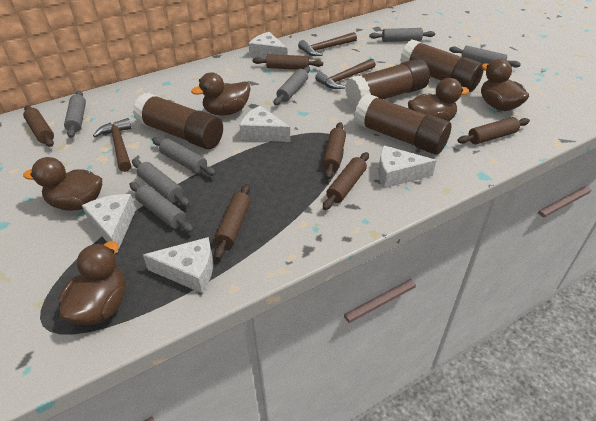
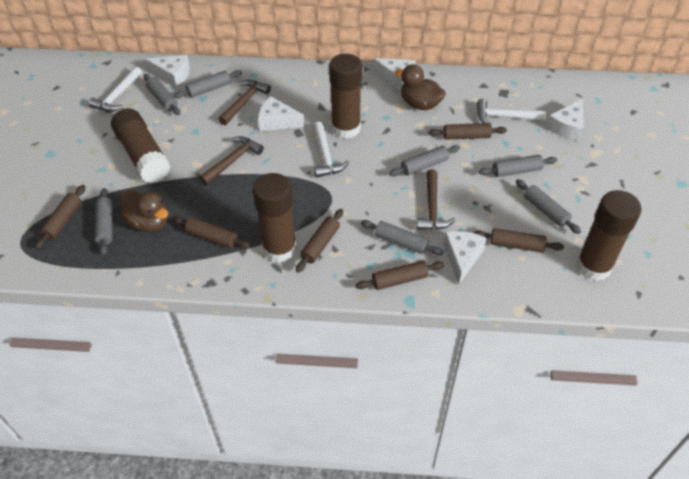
brown duck: [23,157,102,211] [59,241,125,325] [191,73,251,116] [408,78,469,121] [481,59,529,111] = 5 -> [120,190,168,232] [395,64,446,110] = 2
white hammer: none = 0 -> [89,67,142,112] [313,122,349,178] [477,99,546,124] = 3

